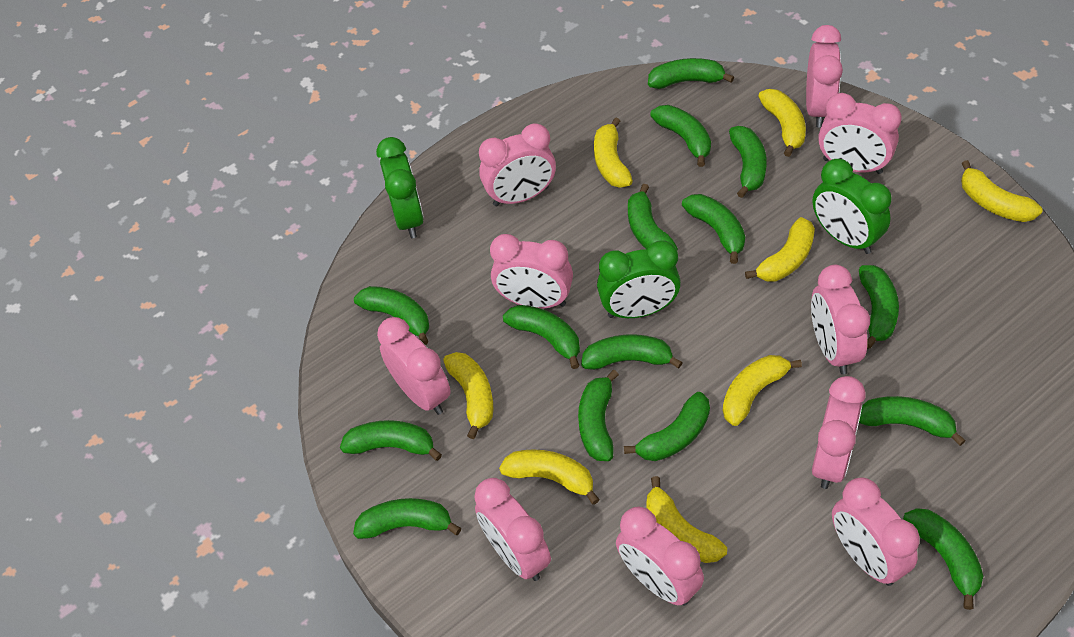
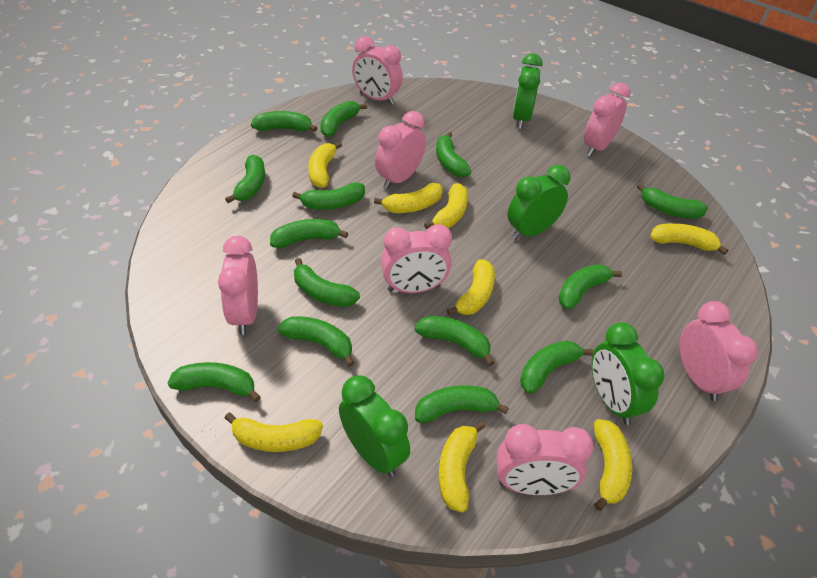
green banana: [340,420,442,461] [353,498,461,539] [354,286,429,345] [503,305,580,369] [578,370,619,461] [581,334,683,370] [624,392,710,461] [628,184,678,251] [648,58,734,89] [650,105,711,167] [682,194,745,264] [729,126,767,198] [859,265,899,349] [859,396,966,446] [903,508,983,610] = 15 -> [167,362,261,402] [225,155,265,203] [251,111,318,132] [270,219,348,248] [277,316,354,367] [292,182,365,210] [294,258,360,307] [320,101,367,137] [414,316,495,366] [415,385,509,423] [436,132,471,177] [520,340,594,394] [558,264,622,310] [637,184,708,219] = 14
green clock: [376,137,424,238] [597,241,681,318] [812,159,892,254] = 3 -> [339,375,410,477] [507,165,570,240] [513,54,543,129] [592,322,664,425] = 4
pink clock: [377,317,451,415] [474,478,551,581] [479,123,556,206] [490,234,573,309] [616,506,704,606] [806,25,843,128] [811,265,870,374] [812,376,865,489] [818,93,902,174] [832,478,920,586] = 10 -> [218,236,258,335] [352,36,403,105] [375,111,426,189] [381,224,452,293] [496,424,593,495] [584,83,630,156] [680,301,758,401] = 7

